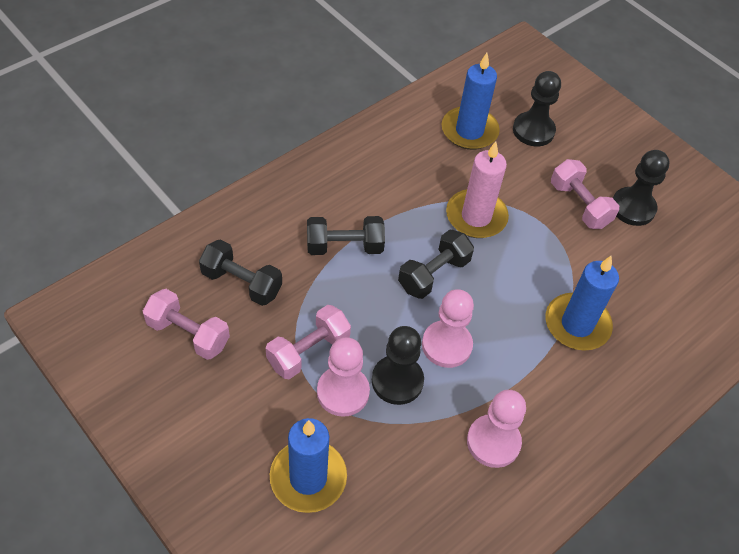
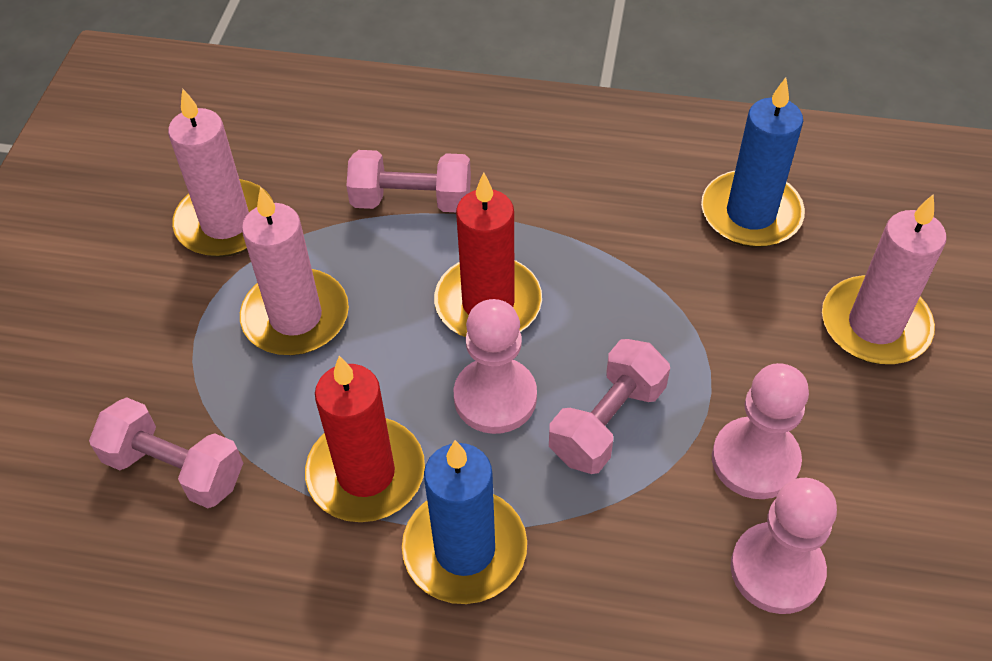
black dumbbell: [199,239,282,306] [307,216,385,255] [398,230,474,299] = 3 -> none = 0
black pawn: [372,326,424,405] [513,71,561,146] [613,150,670,226] = 3 -> none = 0
blue candle: [270,418,347,513] [442,53,500,150] [545,256,619,350] = 3 -> [402,440,527,604] [701,77,805,247] = 2
pink candle: [446,141,509,238] = 1 -> [168,88,273,257] [240,187,349,355] [822,194,946,364] = 3
red candle: none = 0 -> [305,356,425,522] [434,172,542,337] = 2

